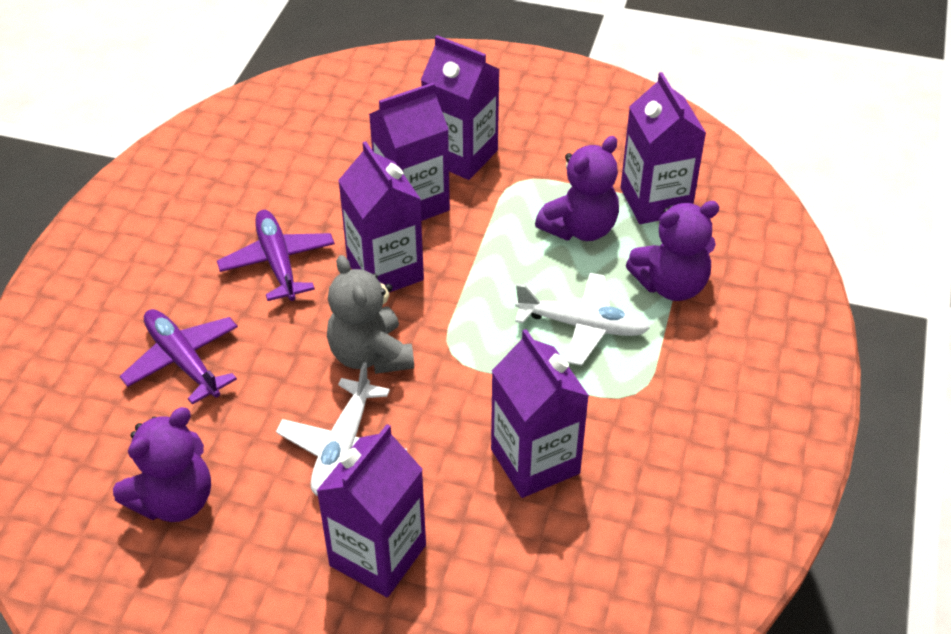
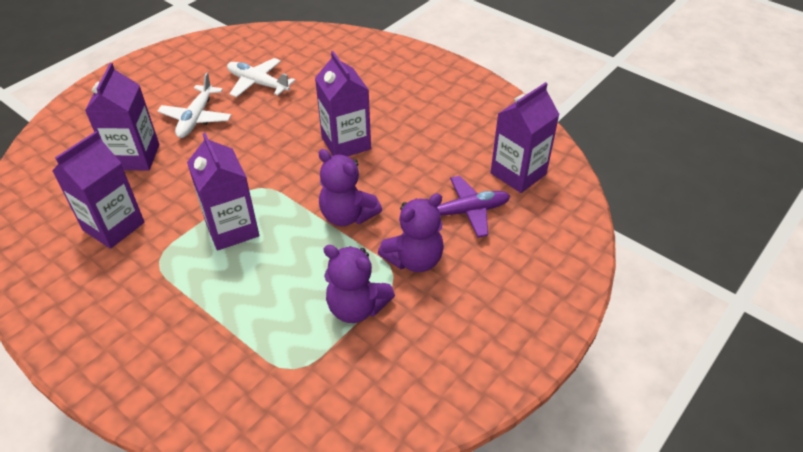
grey teddy bear: [327,255,414,374] = 1 -> none = 0
purple carton: [316,424,426,597] [338,141,424,292] [369,83,450,221] [421,35,500,180] [491,329,589,498] [621,72,706,224] = 6 -> [52,131,145,249] [85,63,159,171] [187,133,259,251] [315,51,371,157] [491,82,560,193] = 5
purple plane: [120,309,238,405] [217,210,335,301] = 2 -> [426,176,510,238] = 1

